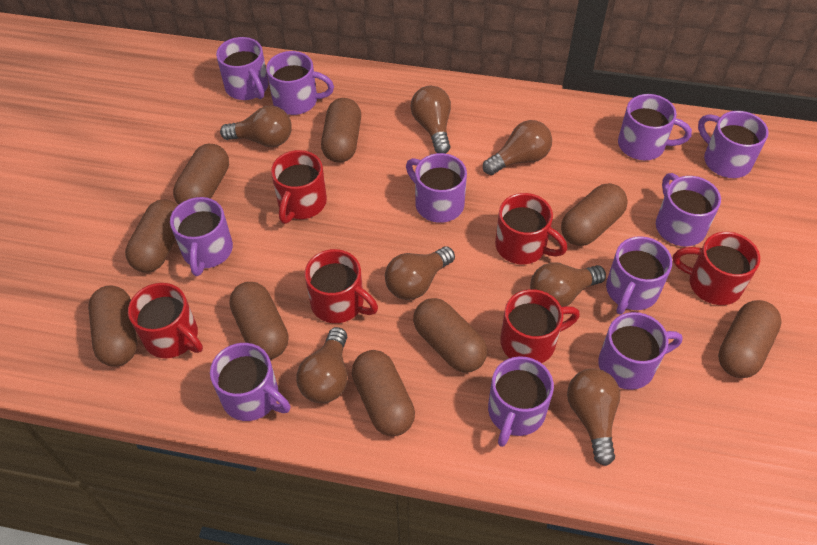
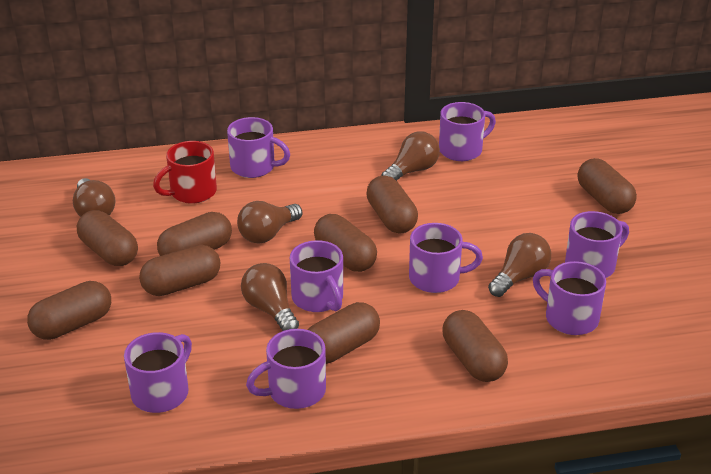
brown light bulb: [220,106,292,147] [296,327,348,403] [385,246,455,300] [411,86,451,154] [483,120,552,175] [530,262,606,307] [567,368,620,466] = 7 -> [73,178,115,217] [237,201,302,244] [241,263,299,331] [381,131,440,181] [488,233,551,297] = 5
purple mug: [170,197,233,276] [210,343,290,421] [216,37,269,100] [266,51,334,115] [406,153,467,223] [488,356,554,447] [598,312,683,390] [606,236,672,315] [618,94,692,160] [656,173,721,246] [698,111,769,178] = 11 -> [124,332,192,413] [227,117,290,178] [246,329,326,409] [290,240,343,312] [409,223,483,293] [439,102,496,161] [533,261,606,335] [565,211,629,278] = 8
red mug: [128,283,203,358] [271,150,327,224] [305,249,378,323] [495,193,567,264] [500,289,580,363] [673,232,760,305] = 6 -> [153,141,217,204] = 1

